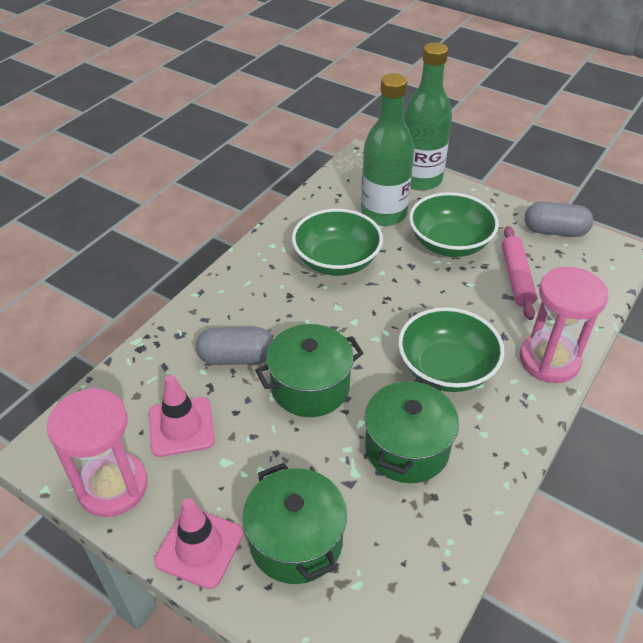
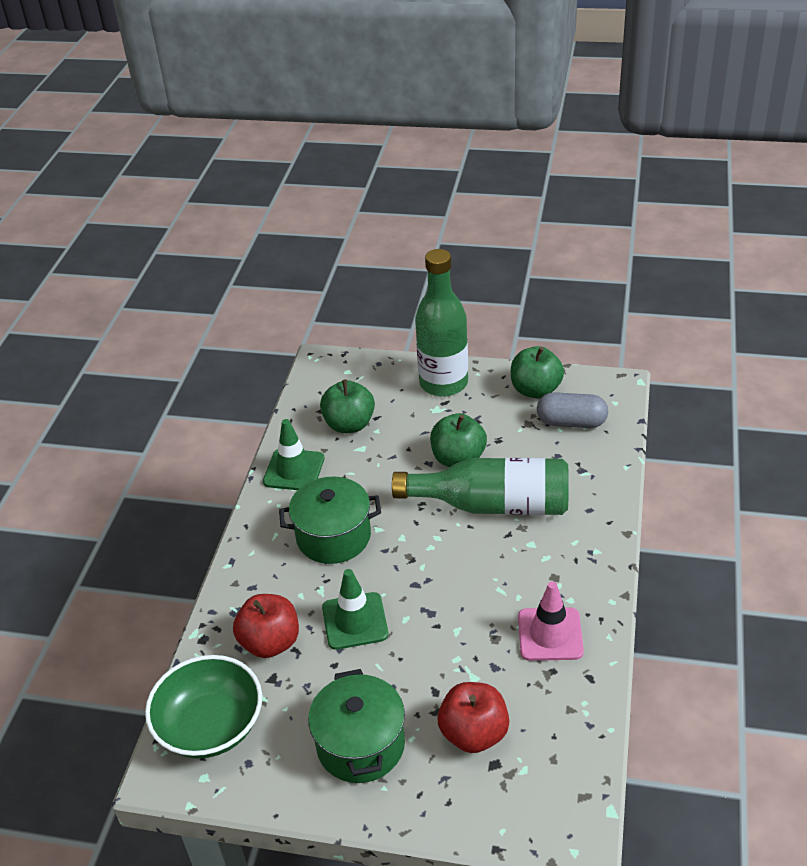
green apple: none = 0 -> [320,380,375,433] [430,413,487,467] [511,346,564,398] = 3
green bowl: [292,209,383,276] [398,307,504,392] [409,192,499,257] = 3 -> [145,655,262,758] = 1
green pot: [243,463,347,584] [255,324,364,417] [364,378,459,483] = 3 -> [279,476,381,564] [308,669,405,783] = 2
green traffic cone: none = 0 -> [263,419,324,490] [322,569,389,650] = 2
grey capsule: [196,327,273,365] [525,202,593,237] = 2 -> [537,392,608,428] = 1
pink hourglass: [47,388,147,517] [520,267,608,383] = 2 -> none = 0
pink rolling pin: [502,226,537,320] = 1 -> none = 0
pink traffic cone: [149,375,215,457] [154,498,243,589] = 2 -> [518,582,584,661] = 1
red apple: none = 0 -> [233,594,299,658] [437,682,509,753] = 2

